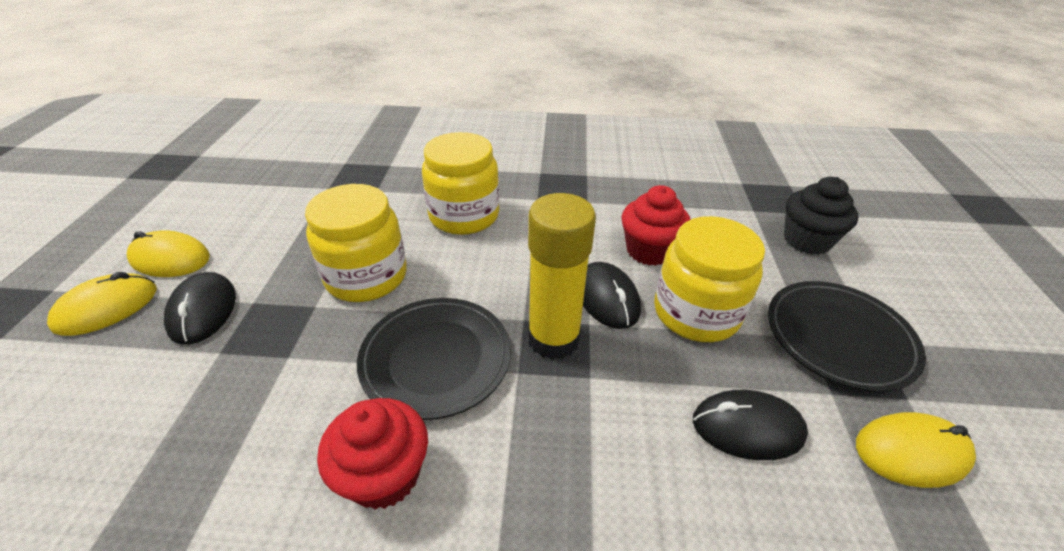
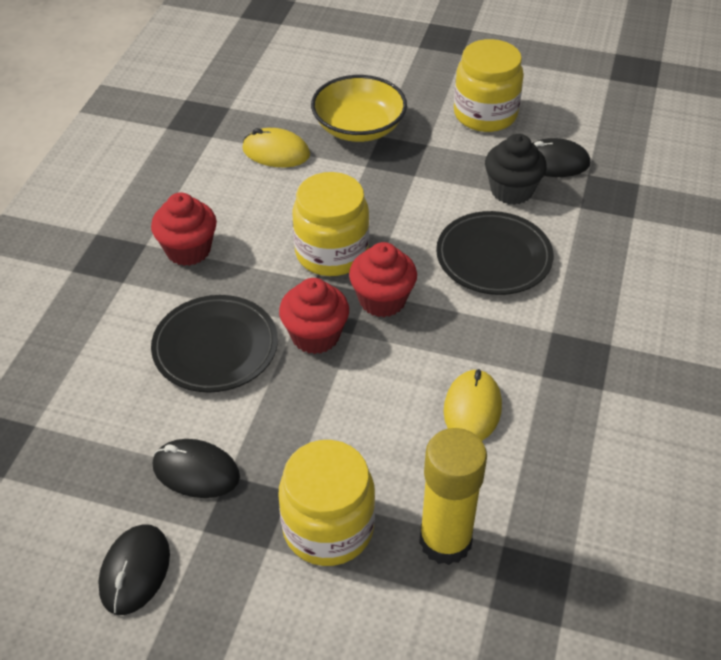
red cupcake: [317,398,428,510] [621,185,691,266] = 2 -> [151,193,217,266] [279,278,349,354] [349,242,417,317] = 3
yellow bowl: none = 0 -> [311,75,407,142] = 1
yellow mouse: [47,272,157,336] [126,231,210,277] [856,412,976,488] = 3 -> [242,128,310,167] [444,369,502,441] = 2

